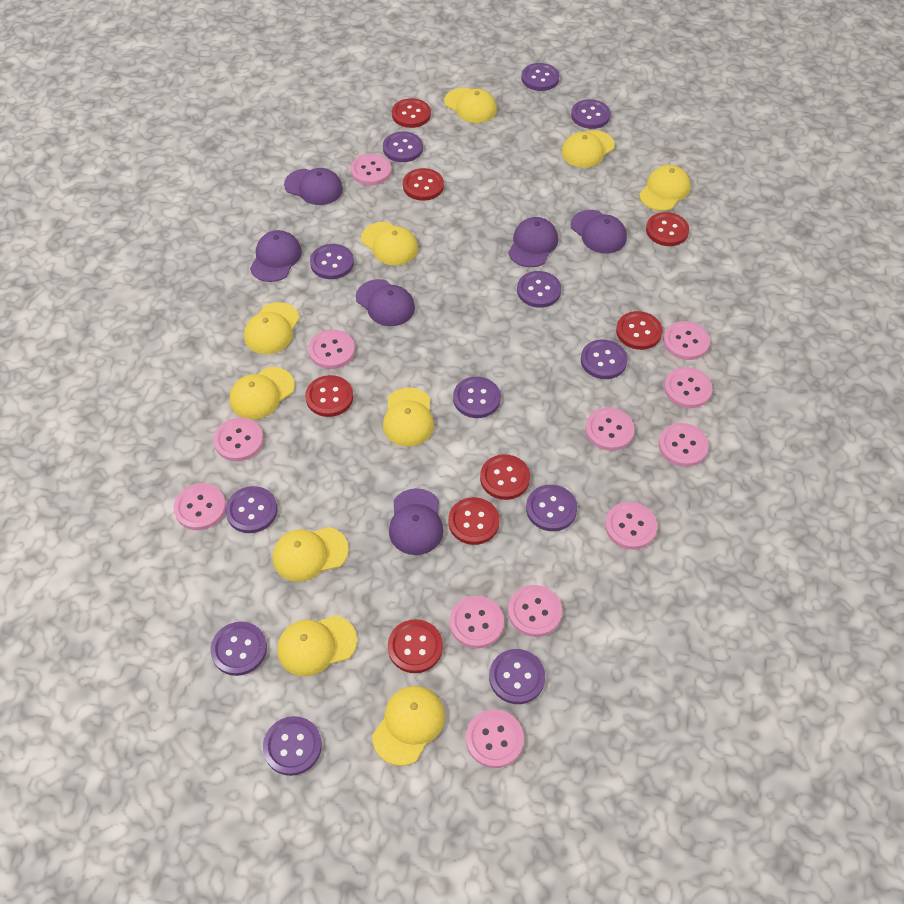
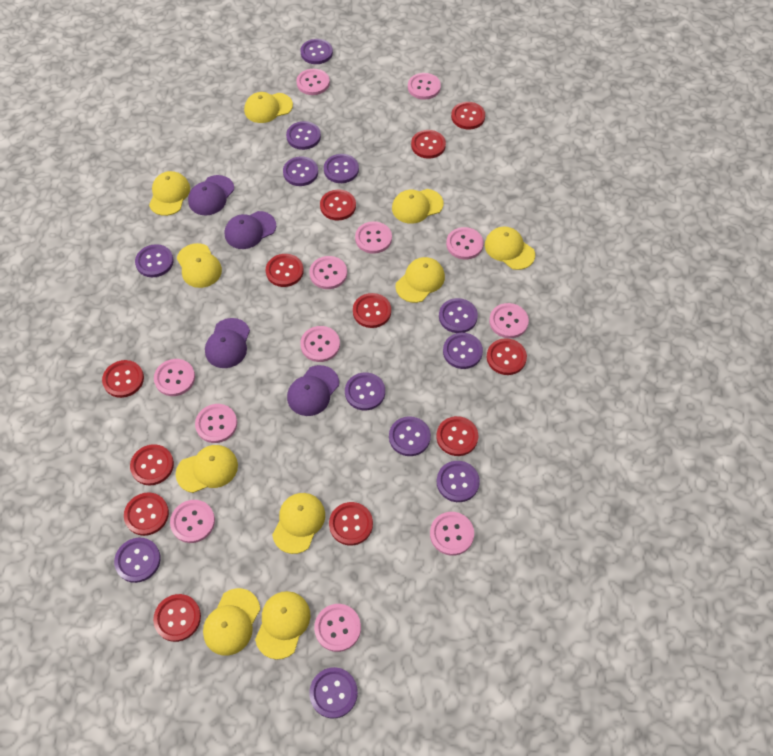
purple cap: [250,230,302,282] [284,168,343,205] [356,279,415,326] [389,488,443,555] [508,217,558,267] [571,210,627,253] = 6 -> [188,175,234,216] [205,318,250,368] [225,211,276,249] [287,365,339,416] = 4
red button: [305,375,353,417] [388,619,443,673] [392,98,431,128] [403,168,444,201] [448,497,500,545] [480,454,530,500] [616,311,663,350] [646,212,689,246] = 8 -> [102,360,144,398] [124,492,169,536] [130,444,174,486] [153,594,201,642] [266,254,304,287] [320,190,356,220] [329,502,373,546] [353,293,391,328] [411,130,446,159] [436,416,478,456] [451,102,485,129] [487,338,527,375] = 12

